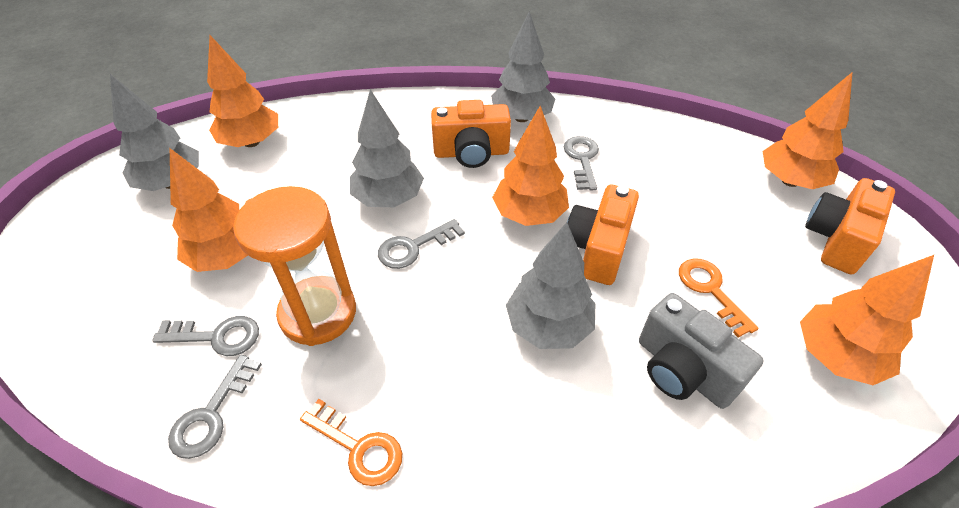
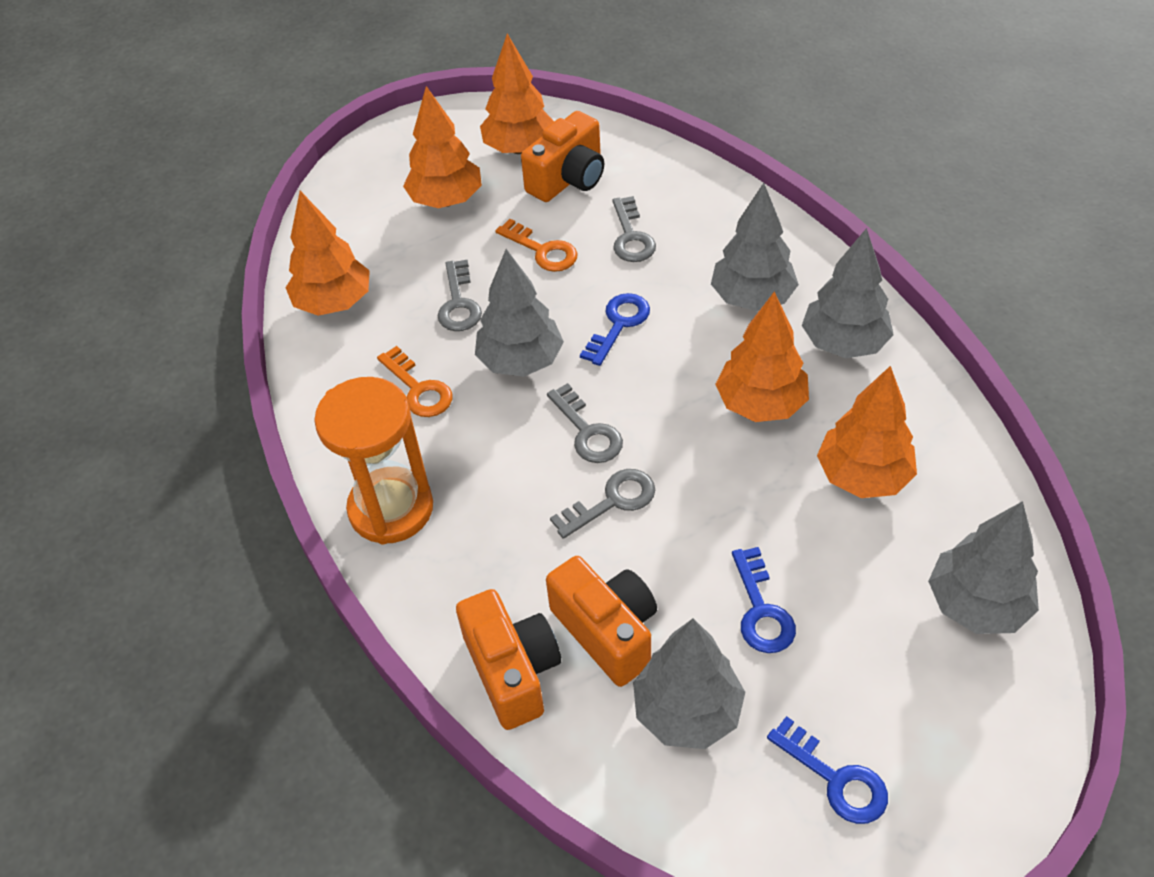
blue key: none = 0 -> [580,293,650,366] [732,547,796,653] [767,716,888,824] = 3
grey camera: [639,293,764,409] = 1 -> none = 0
grey tree: [110,74,199,191] [350,90,424,207] [491,11,555,122] [506,222,595,349] = 4 -> [475,249,564,377] [633,618,745,749] [711,183,799,311] [802,228,894,358] [928,501,1039,634] = 5

